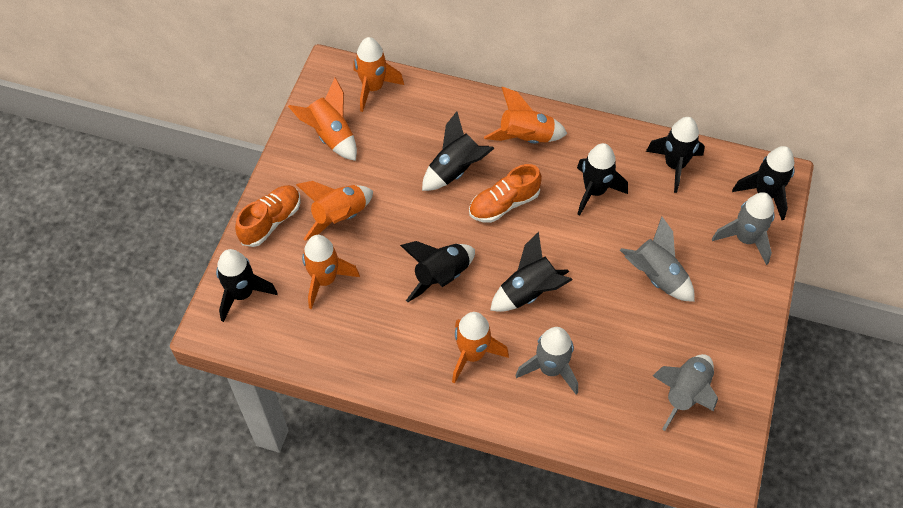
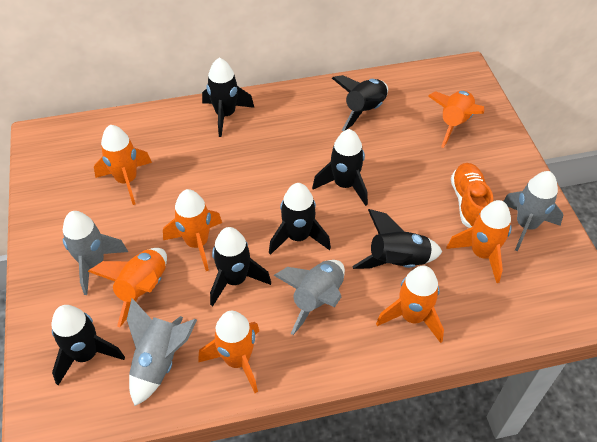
orange rocket: [288,77,357,161] [296,181,373,241] [302,235,360,309] [353,37,404,112] [452,312,509,383] [484,87,568,144] = 6 -> [88,248,167,327] [94,125,152,205] [163,189,222,271] [198,311,259,393] [376,266,444,343] [428,90,485,148] [446,200,512,283] = 7
orange shoe: [235,185,300,247] [469,164,542,223] = 2 -> [451,163,493,228] = 1

